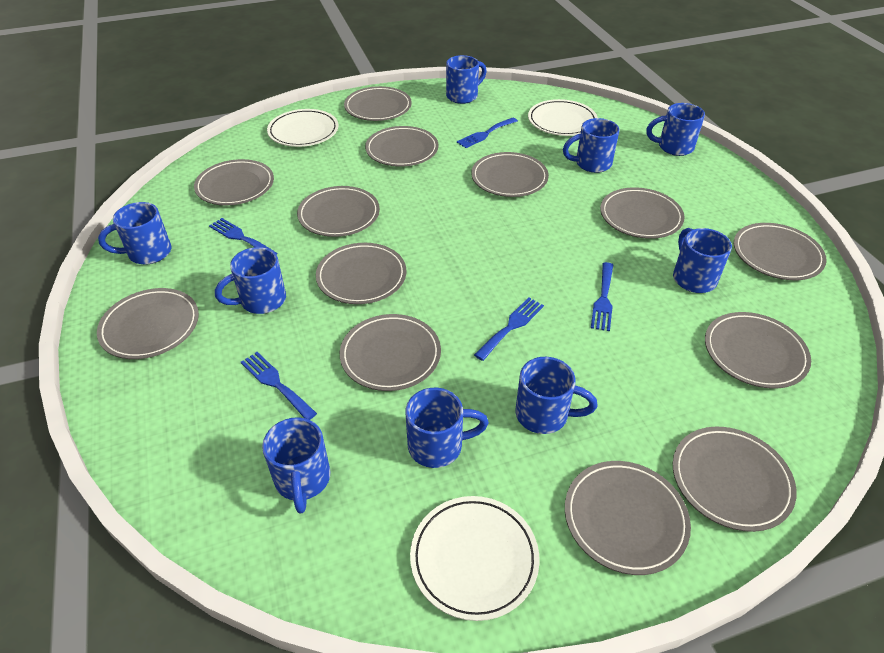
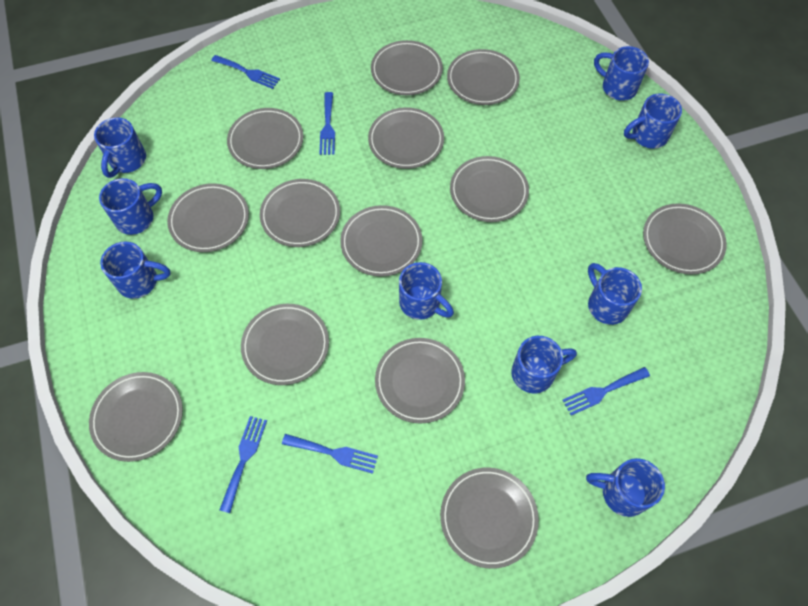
white plate: [267,109,338,147] [410,496,540,621] [528,99,598,136] = 3 -> none = 0

